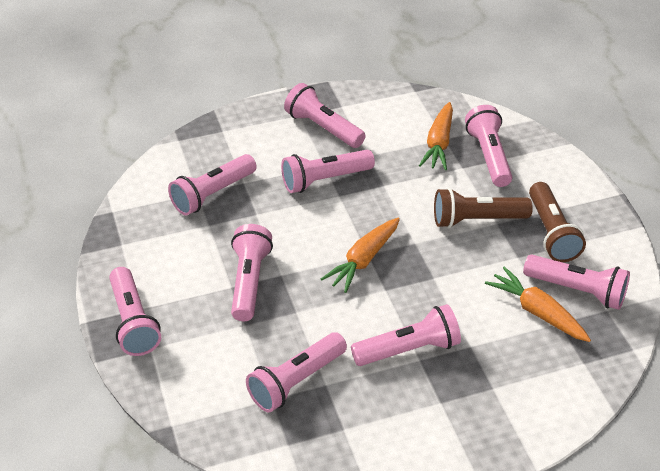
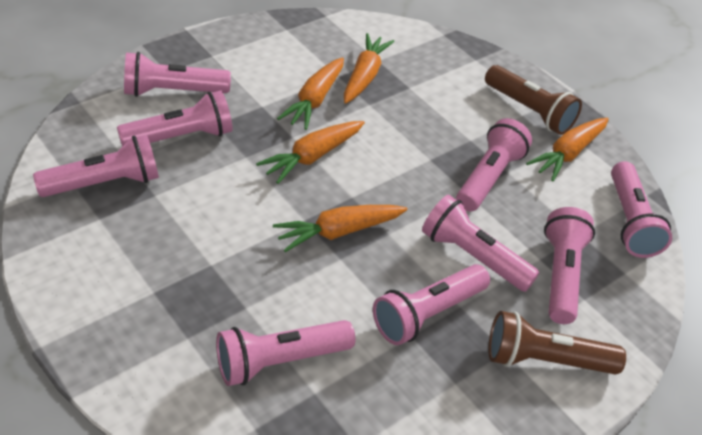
orange carrot: [321,218,400,293] [419,102,453,170] [485,266,591,342] = 3 -> [256,121,365,184] [273,205,408,252] [277,57,344,130] [344,33,394,104] [526,118,609,181] = 5

